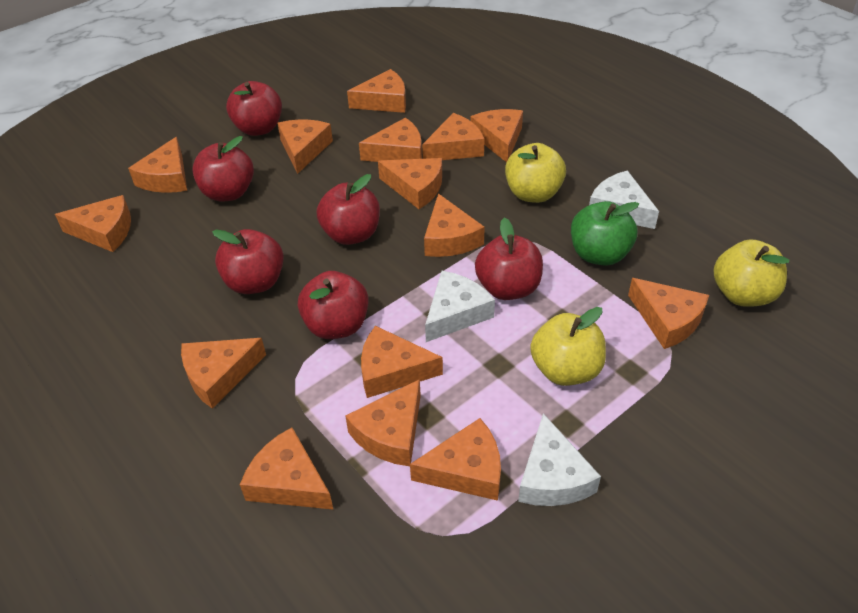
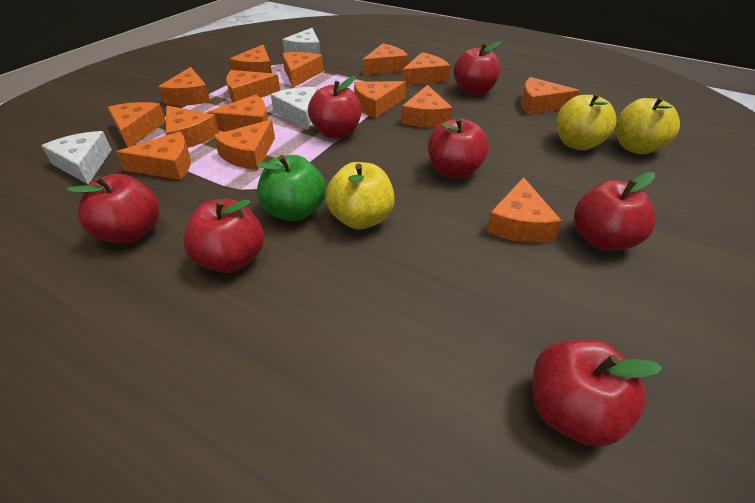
red apple: [192,136,254,201] [212,229,284,294] [226,81,282,136] [298,271,369,339] [317,174,380,245] [475,218,543,300] = 6 -> [67,174,160,243] [183,199,264,273] [308,76,361,139] [428,117,489,179] [454,41,501,95] [533,340,662,447] [574,172,655,251] = 7

